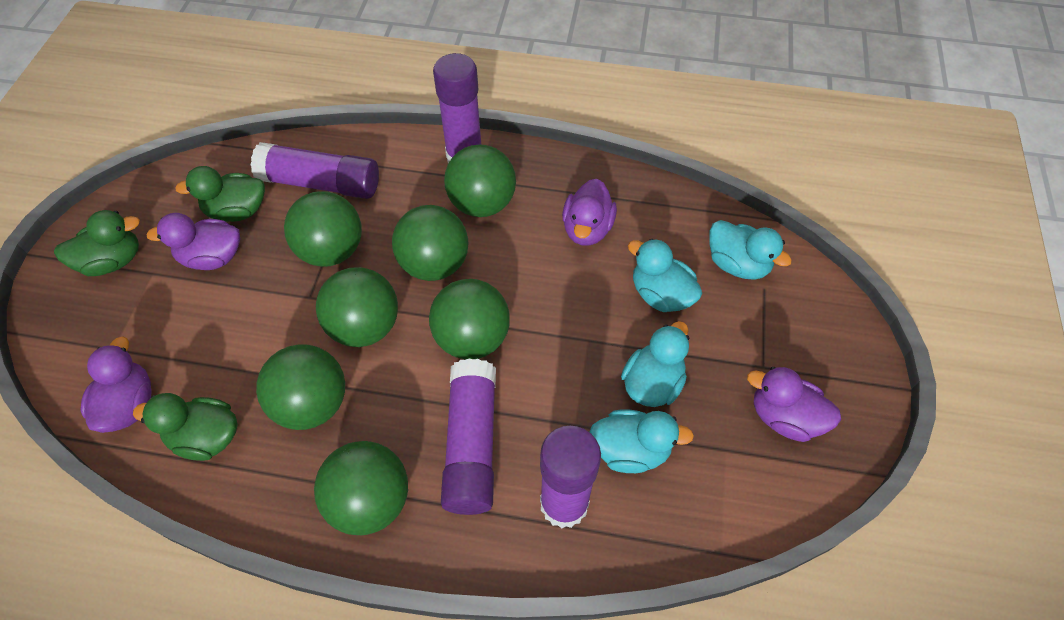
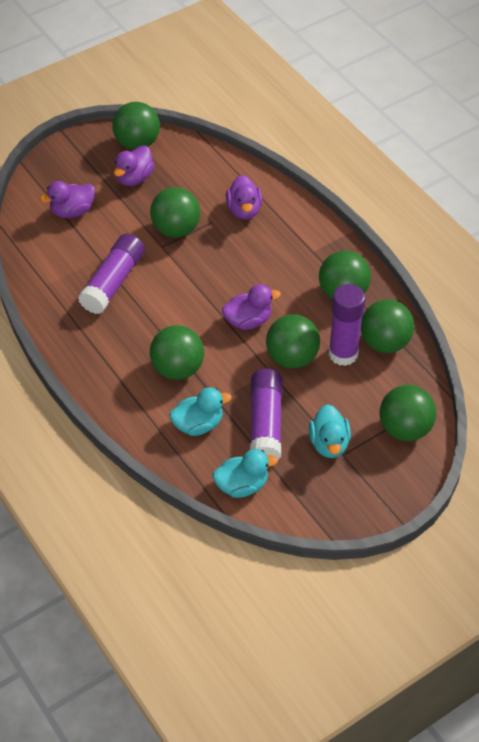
green duck: [54,210,140,276] [133,393,238,461] [175,166,265,222] = 3 -> none = 0
purple glue stick: [250,142,379,199] [433,53,481,163] [441,359,496,515] [540,426,601,528] = 4 -> [78,233,145,314] [250,369,283,460] [329,284,365,366] = 3
turquoise duck: [590,409,694,473] [621,321,689,407] [628,239,703,312] [709,220,792,280] = 4 -> [169,387,232,436] [213,449,278,498] [309,404,351,458] = 3

